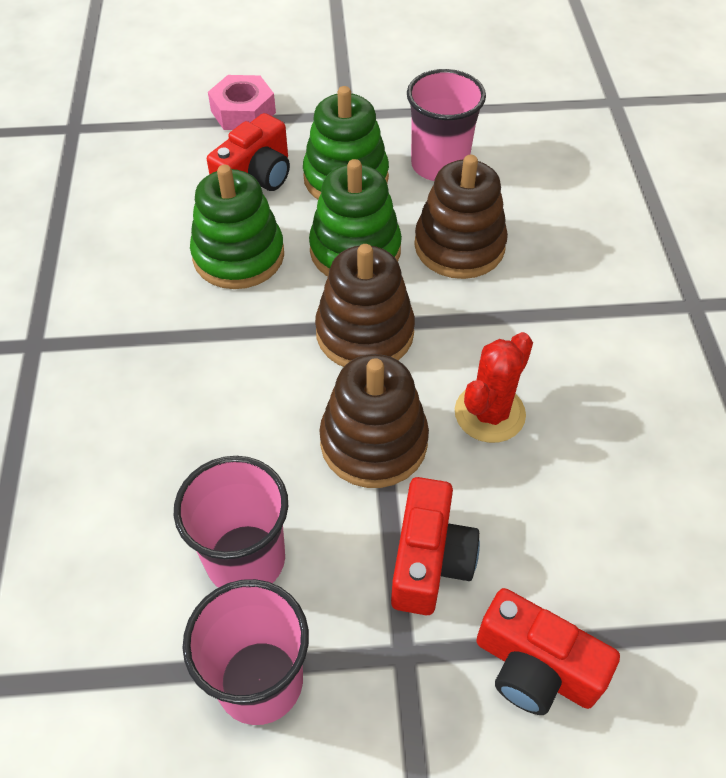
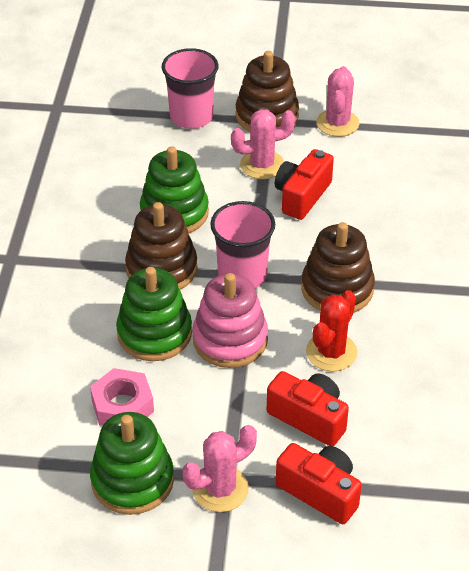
pink cactus: none = 0 -> [183,425,257,512] [231,109,295,179] [316,66,359,137] = 3
pink cup: [174,456,288,588] [182,579,309,725] [407,69,486,181] = 3 -> [162,48,218,129] [210,201,275,288] = 2
pink stacking toy: none = 0 -> [192,273,268,368] = 1

